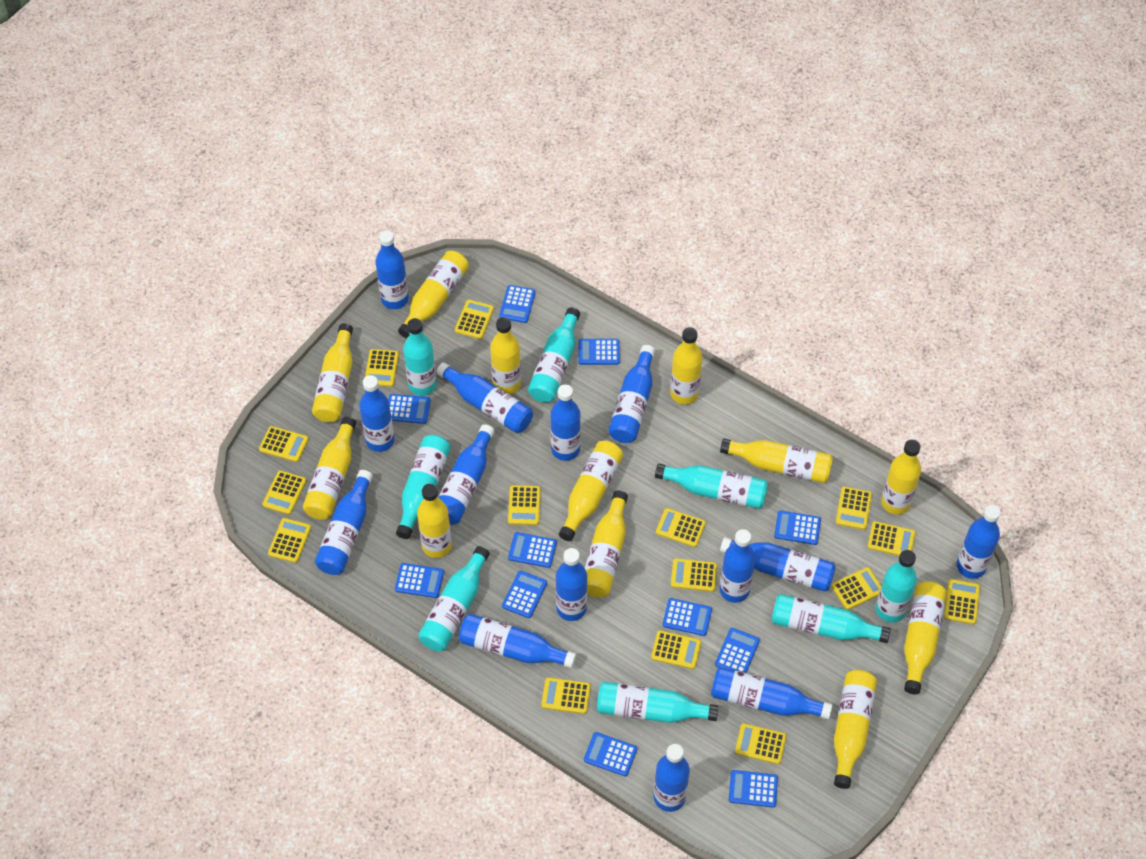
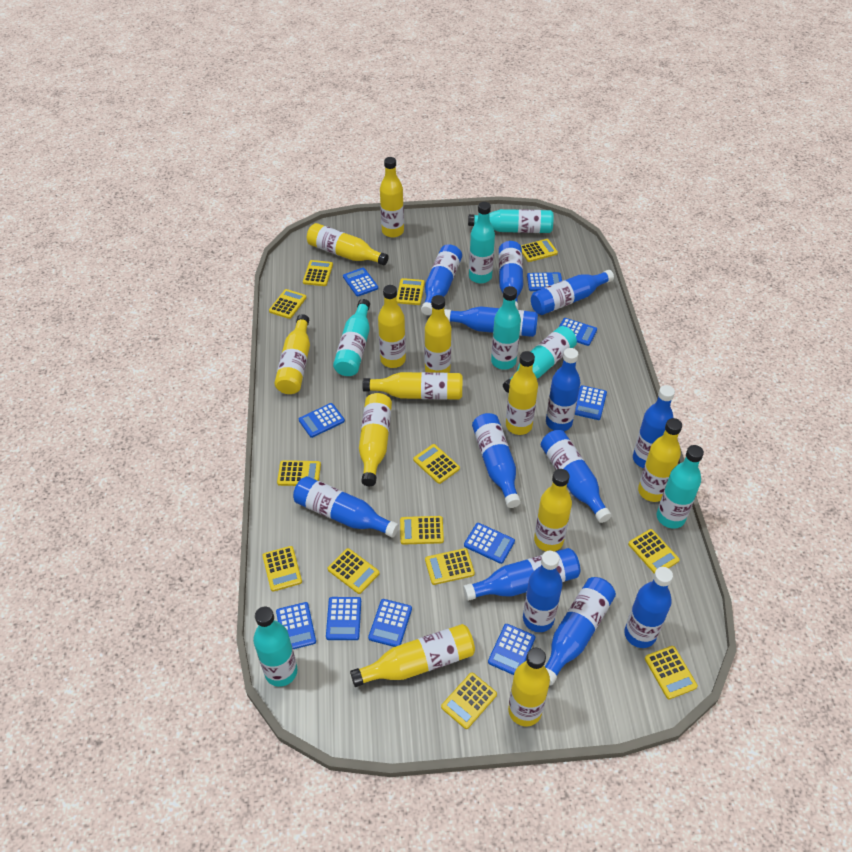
blue bottle: [315,470,373,575] [359,375,395,452] [375,231,409,309] [436,362,533,433] [438,424,495,525] [459,614,576,668] [550,384,581,461] [556,548,587,621] [608,345,655,443] [654,744,690,812] [711,667,832,719] [719,529,755,603] [720,537,836,592] [957,505,1001,579] = 14 -> [293,476,399,538] [421,244,462,315] [444,306,538,337] [463,548,580,601] [472,413,521,508] [499,241,523,310] [523,551,563,632] [531,270,614,315] [541,430,612,523] [545,577,616,685] [546,348,580,431] [624,567,673,648] [633,385,675,468] = 13
blue calculator: [388,394,431,424] [395,563,444,598] [499,285,536,323] [502,571,547,618] [508,532,557,568] [578,339,620,365] [584,732,637,776] [663,598,712,636] [715,628,760,673] [729,770,778,808] [774,510,821,545] = 11 -> [276,602,316,649] [299,403,345,438] [326,597,361,640] [343,268,378,296] [368,599,412,647] [464,523,515,564] [488,624,535,675] [527,272,562,291] [559,318,597,346] [575,385,607,420] = 10
turquoise bottle: [396,435,451,539] [403,318,437,396] [418,546,490,651] [528,307,580,402] [597,682,718,723] [655,464,768,509] [771,594,891,643] [876,550,917,623] = 8 -> [253,606,297,687] [333,299,370,376] [468,209,554,233] [469,202,495,284] [491,286,521,370] [503,326,577,393] [657,445,704,529] = 7
yellow calculator: [259,426,309,462] [262,470,306,515] [268,518,311,563] [365,349,399,387] [455,300,494,339] [508,485,541,525] [541,677,591,714] [651,630,701,669] [656,508,706,547] [671,558,717,592] [735,723,786,764] [831,567,881,610] [836,486,872,530] [867,521,916,556] [944,579,980,625] = 15 -> [262,546,302,592] [269,289,306,319] [277,460,321,486] [303,260,333,286] [328,548,380,594] [396,278,425,305] [400,516,444,545] [413,444,460,484] [425,548,475,585] [441,673,497,729] [521,239,558,262] [628,529,680,573] [645,646,698,699] = 13

